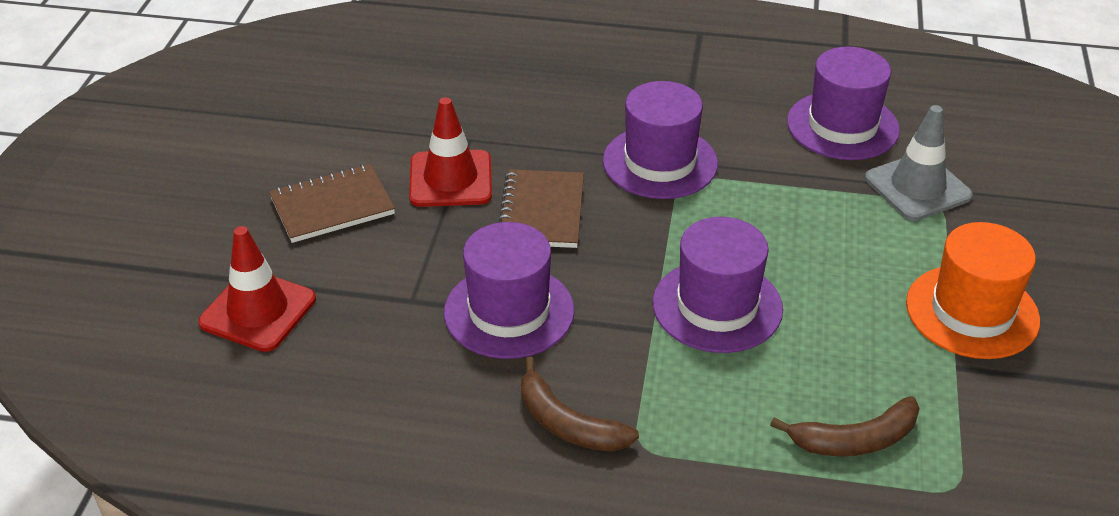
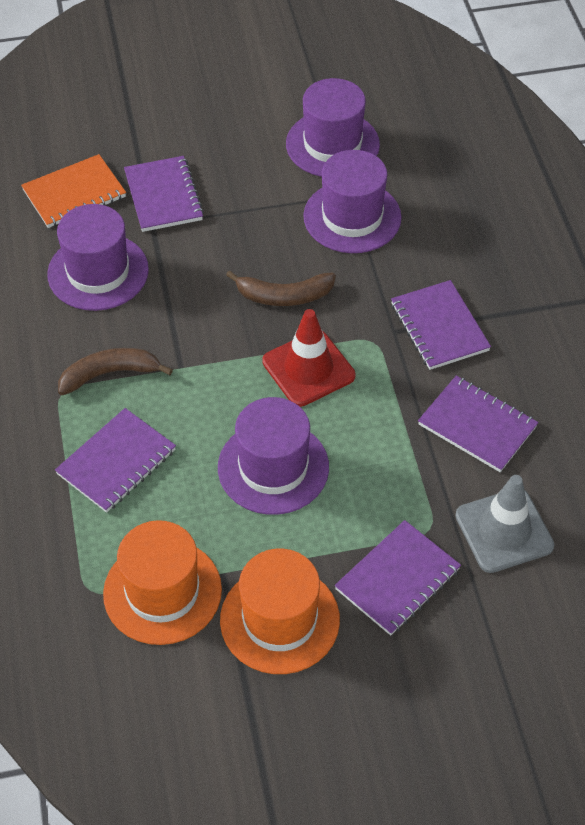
brown notebook: [269,164,395,243] [499,169,584,248] = 2 -> none = 0
orange hat: [906,222,1040,359] = 1 -> [103,520,222,645] [220,549,340,674] = 2
orange notebook: none = 0 -> [21,154,126,228] = 1
purple notebook: none = 0 -> [55,408,176,513] [124,156,204,232] [335,520,461,636] [391,280,491,370] [418,376,538,472] = 5
red traffic cone: [198,226,316,352] [409,97,492,207] = 2 -> [262,309,356,407] = 1

